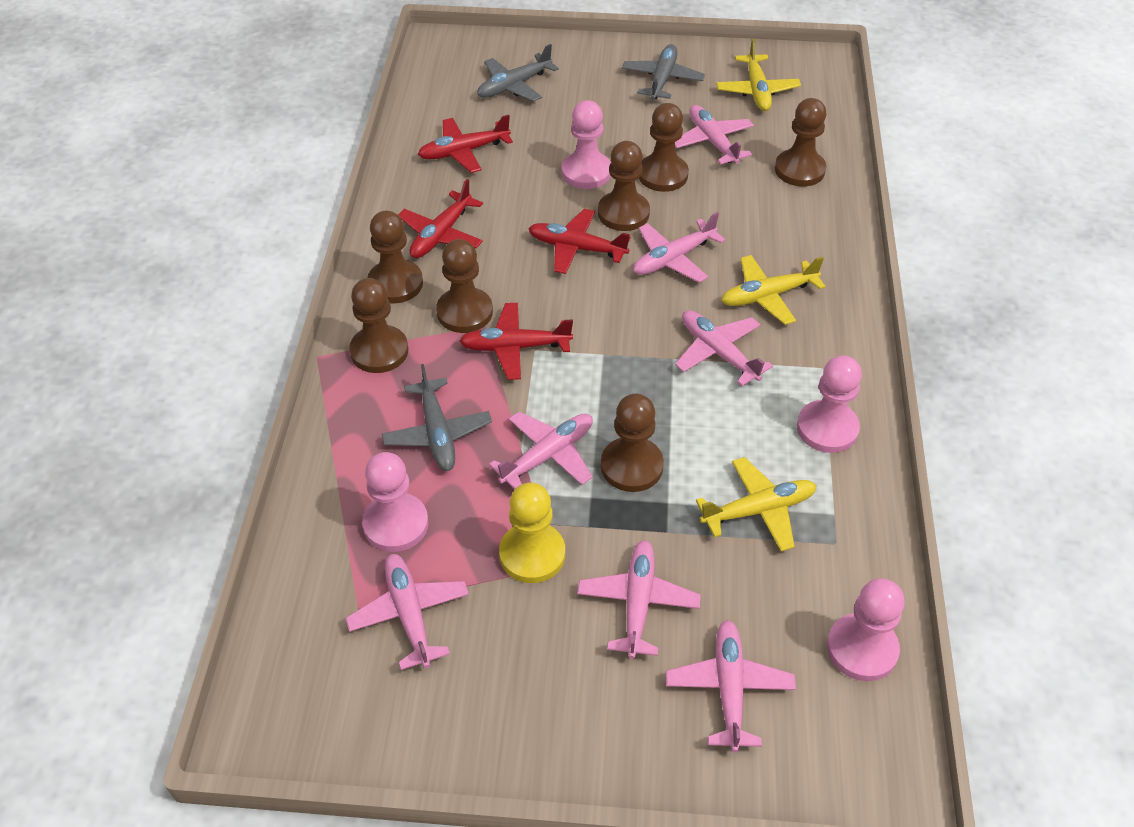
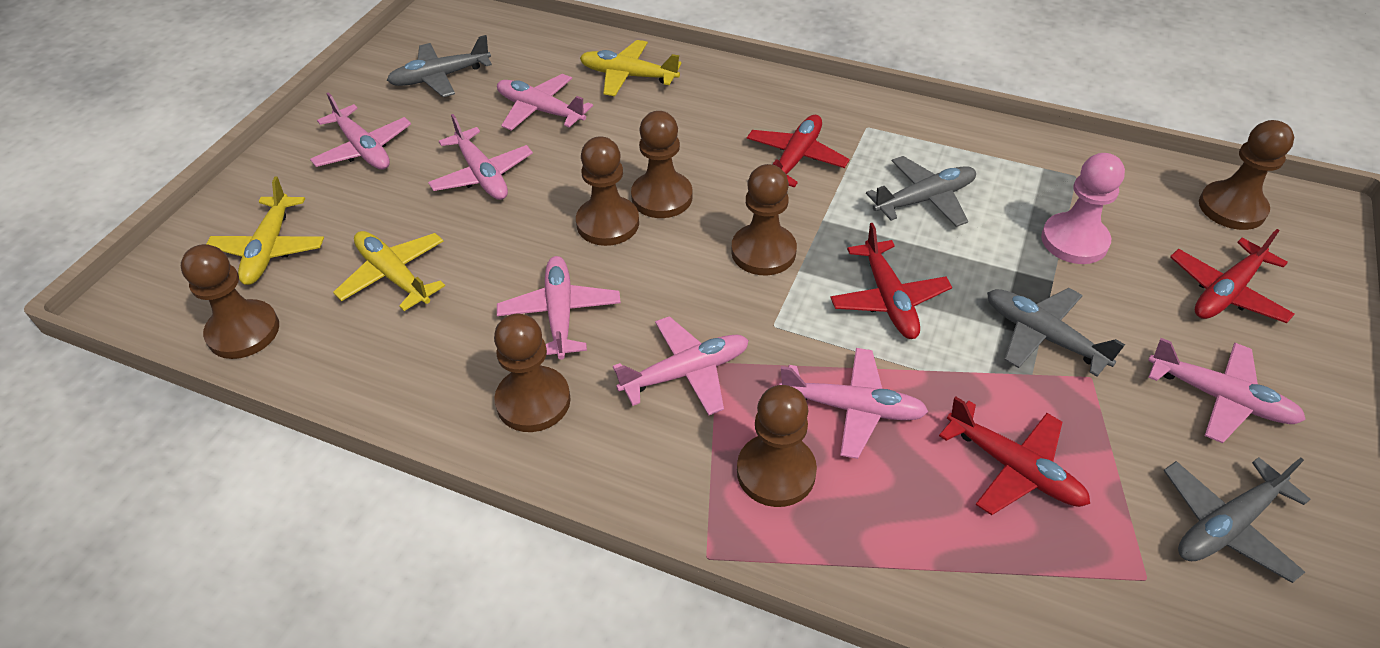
grey plane: [382,364,492,471] [477,44,559,102] [622,44,705,100] = 3 -> [387,35,492,97] [866,156,976,227] [987,288,1125,376] [1163,457,1311,583] = 4
pink pawn: [362,452,429,552] [561,100,611,189] [797,355,862,453] [827,578,905,681] = 4 -> [1041,153,1125,264] = 1
yellow pawn: [499,483,565,583] = 1 -> none = 0

